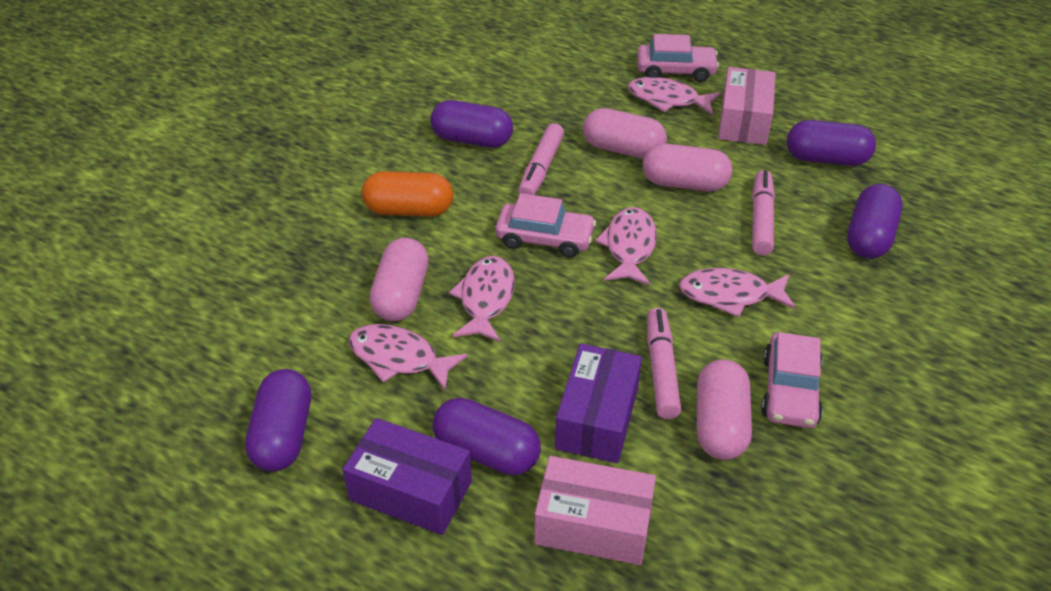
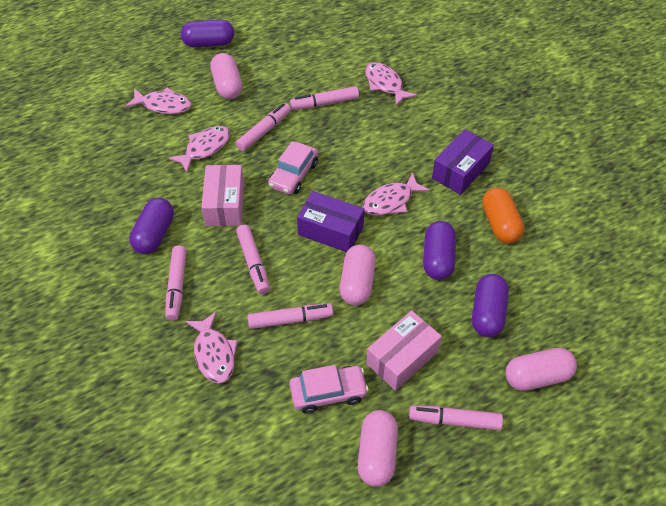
pink car: [495,193,596,258] [637,34,719,82] [761,332,823,428] = 3 -> [268,141,318,195] [289,365,369,414] = 2
pink marker: [518,123,564,195] [647,308,681,419] [752,170,775,255] = 3 -> [165,245,187,321] [236,103,291,152] [236,224,270,294] [248,304,333,329] [290,86,359,110] [409,405,503,430] = 6
purple capsule: [245,369,311,471] [430,100,513,148] [433,398,541,475] [787,120,876,166] [847,184,902,259] = 5 -> [129,198,174,254] [181,19,234,48] [423,221,456,280] [472,274,509,337] = 4

